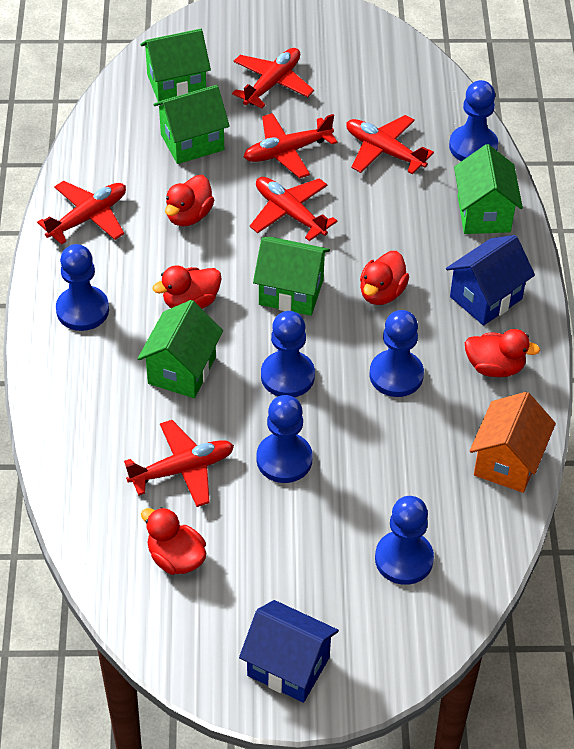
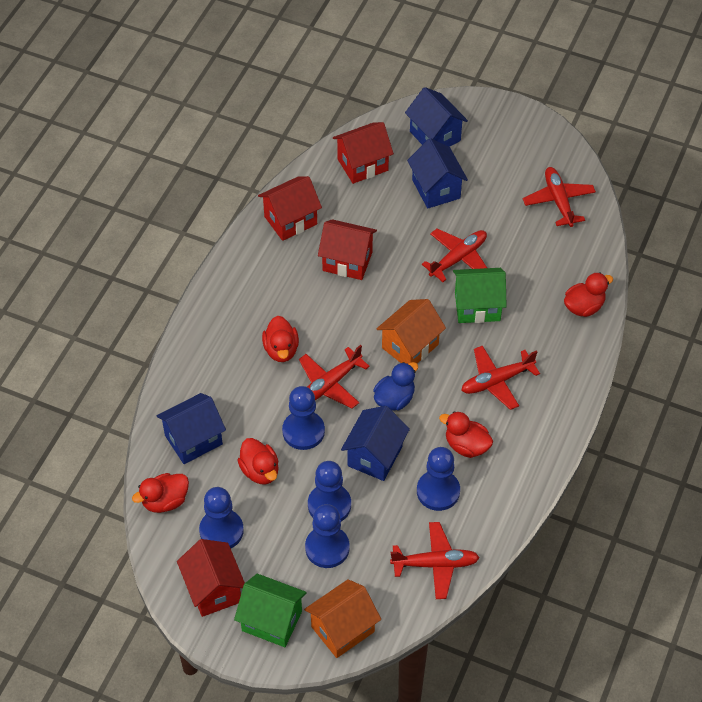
blue duck: none = 0 -> [373,362,418,410] = 1
blue house: [239,600,339,703] [446,235,535,326] = 2 -> [157,393,226,464] [341,406,410,481] [405,87,468,147] [407,138,468,208] = 4
blue pawn: [56,244,109,331] [256,395,313,483] [261,311,315,397] [370,310,424,397] [375,496,434,585] [449,80,498,161] = 6 -> [199,487,244,548] [282,386,325,450] [305,504,350,568] [308,461,351,521] [417,447,460,511] = 5
green house: [137,300,223,398] [140,29,211,102] [153,85,230,164] [253,237,330,316] [454,144,523,234] = 5 -> [234,574,307,647] [453,268,507,323] = 2
orange house: [469,392,556,493] = 1 -> [304,579,381,658] [376,299,446,364] = 2
red house: none = 0 -> [177,539,245,617] [258,176,322,241] [318,219,377,280] [333,122,394,184] = 4
red plane: [37,181,126,244] [124,420,234,507] [232,48,314,108] [244,113,337,178] [250,177,337,241] [346,115,434,174] = 6 -> [299,345,370,409] [390,522,480,599] [422,229,487,282] [461,345,540,410] [523,167,596,227] = 5

